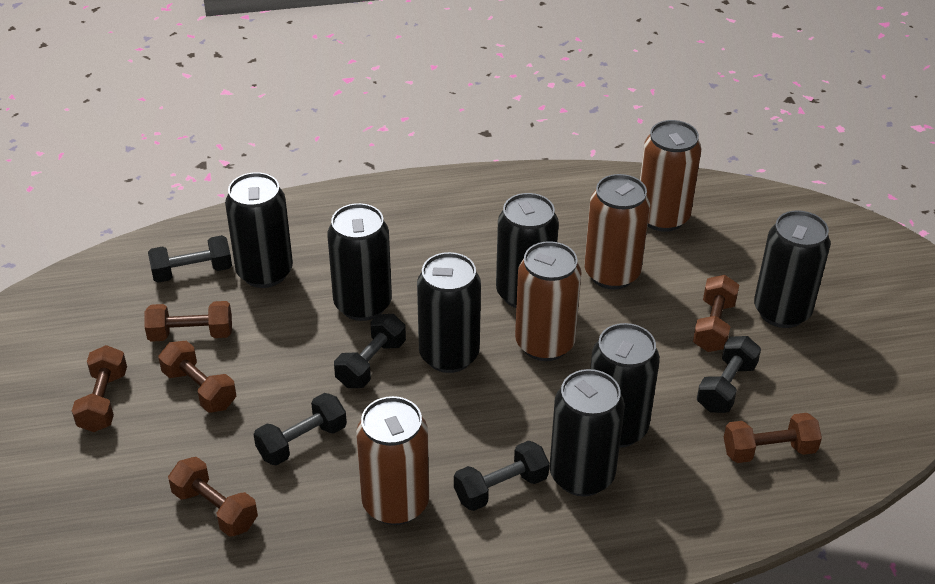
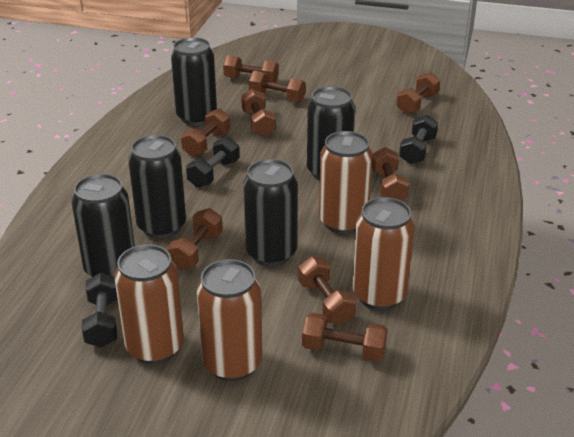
black can: [225,172,293,288] [327,203,392,321] [417,252,481,373] [496,193,559,308] [550,369,625,496] [590,323,660,448] [754,210,831,328] = 7 -> [72,174,135,277] [128,135,186,239] [171,37,217,126] [243,159,298,266] [307,86,355,180] = 5
black dumbbell: [148,235,232,283] [254,393,347,466] [334,314,406,388] [454,440,549,511] [697,336,761,413] = 5 -> [82,273,118,348] [186,137,239,188] [399,115,438,165] = 3
brown dumbbell: [72,345,127,432] [145,301,232,342] [158,341,236,413] [168,457,258,537] [693,275,739,352] [724,413,822,463] = 6 -> [167,208,223,270] [181,108,230,157] [223,55,279,82] [241,89,276,137] [249,71,306,103] [298,256,356,325] [302,313,387,362] [372,147,409,201] [396,72,440,114] = 9

